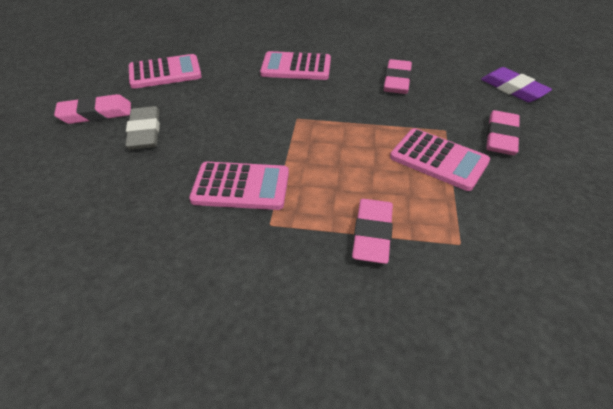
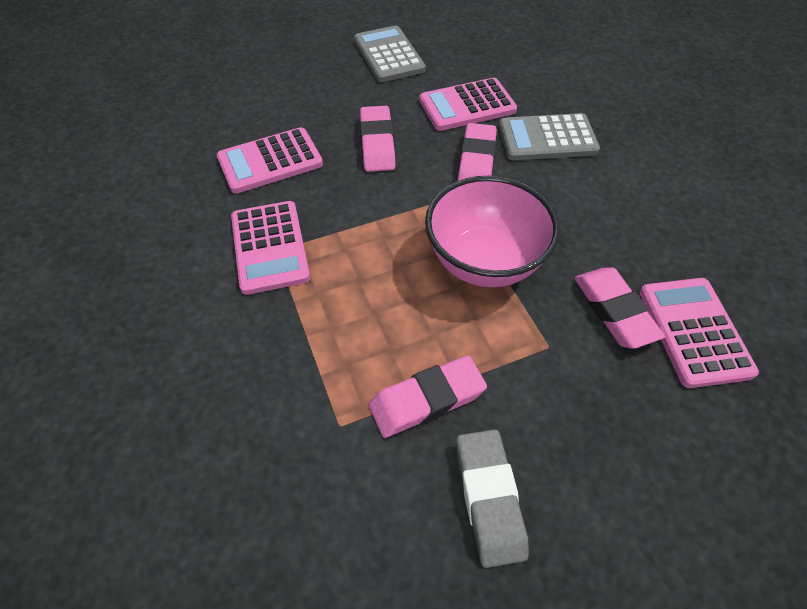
grey calculator: none = 0 -> [354,26,426,82] [499,113,600,160] = 2
pink bowl: none = 0 -> [425,176,560,287] = 1
purple eraser: [481,67,552,102] = 1 -> none = 0

